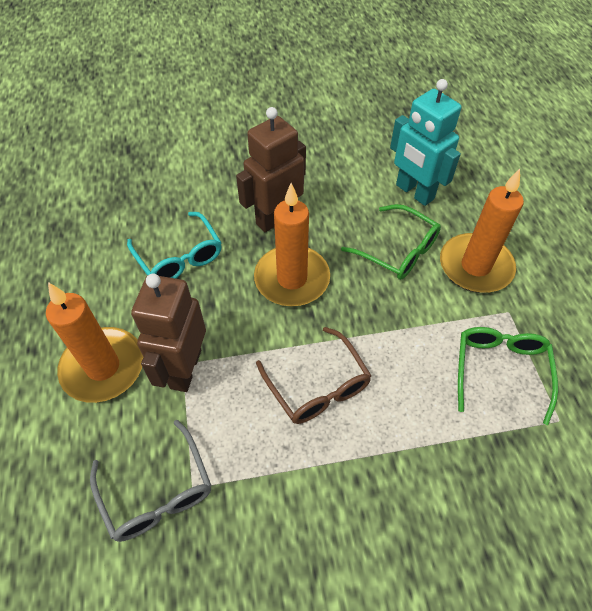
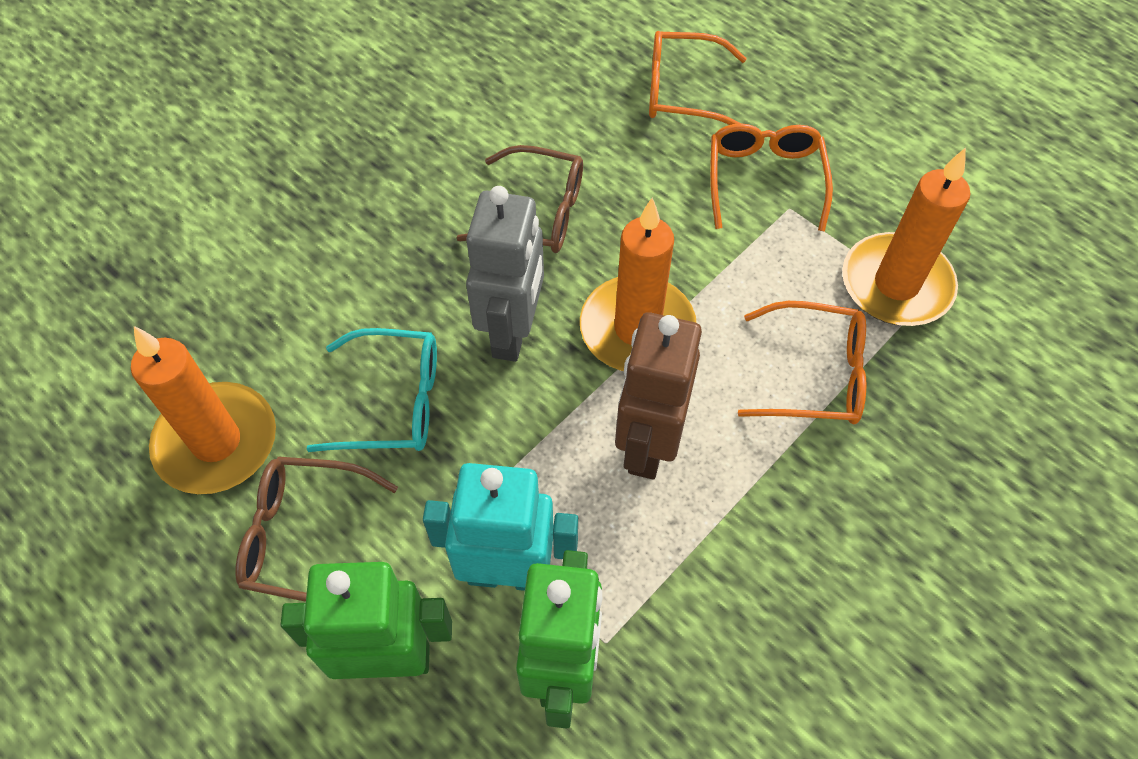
brown glasses: [256,327,372,424] = 1 -> [235,457,398,602] [456,145,583,253] = 2
brown robot: [131,274,206,392] [236,107,306,232] = 2 -> [615,312,702,479] = 1
green glasses: [341,204,441,280] [458,327,558,425] = 2 -> none = 0
green robot: none = 0 -> [281,562,452,679] [516,550,602,729] = 2
grey glasses: [90,420,211,542] = 1 -> none = 0
grey robot: none = 0 -> [466,186,544,362] = 1
orange glasses: none = 0 -> [649,31,747,125] [710,123,833,232] [738,301,866,424] = 3

